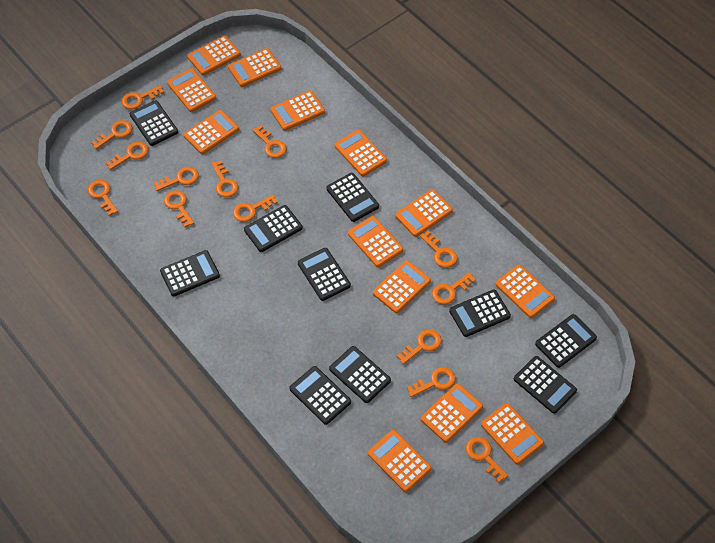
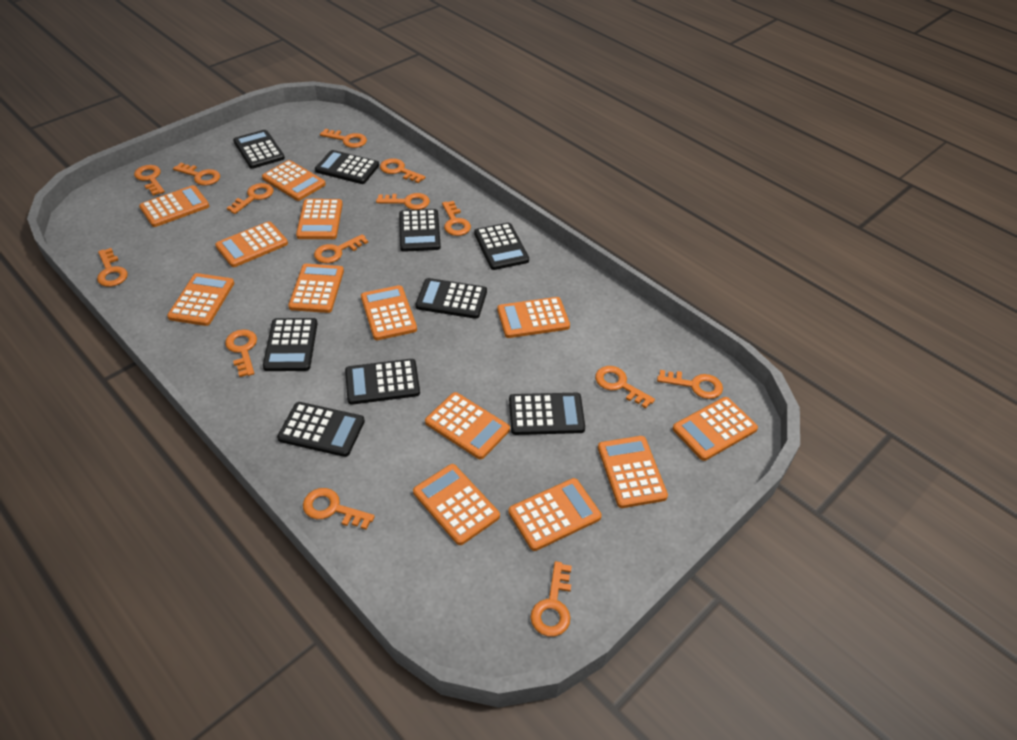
black calculator: [130,100,178,146] [160,250,220,296] [244,205,303,252] [289,366,351,425] [298,248,351,301] [326,173,379,222] [329,346,391,403] [449,290,511,337] [514,356,577,414] [535,314,597,368] = 10 -> [233,130,285,169] [263,318,318,371] [277,402,365,457] [315,150,379,184] [345,359,420,405] [399,209,441,252] [415,278,487,319] [474,223,529,270] [509,393,585,435] = 9

